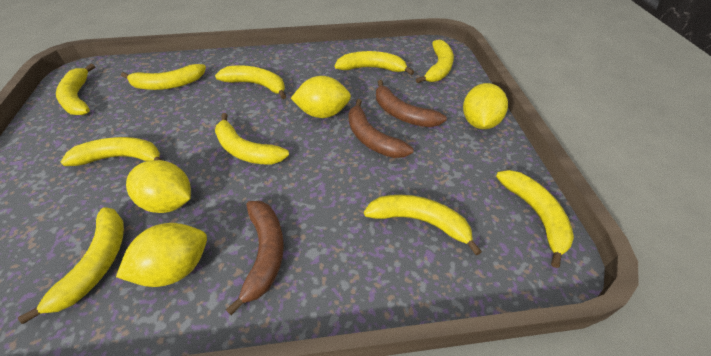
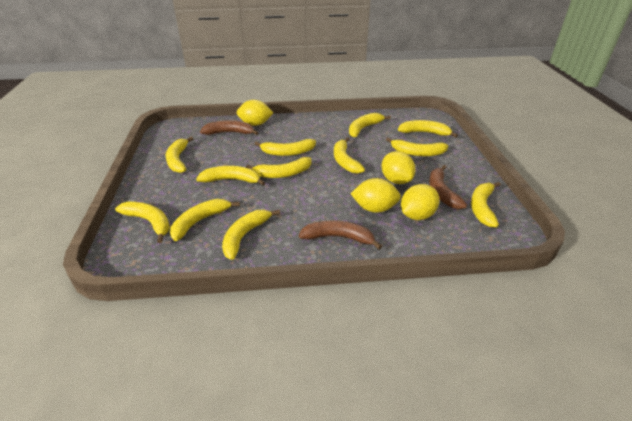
yellow banana: [18,207,124,324] [56,64,95,115] [61,137,161,166] [121,64,206,90] [215,65,286,99] [215,113,289,165] [335,51,414,75] [364,195,482,256] [416,40,454,83] [496,170,574,268] = 10 -> [115,202,170,243] [166,137,193,173] [170,199,240,241] [196,166,265,186] [222,210,280,260] [246,157,311,178] [255,139,316,156] [334,137,365,174] [349,113,391,137] [386,137,449,156] [398,120,458,138] [471,182,501,227] = 12

